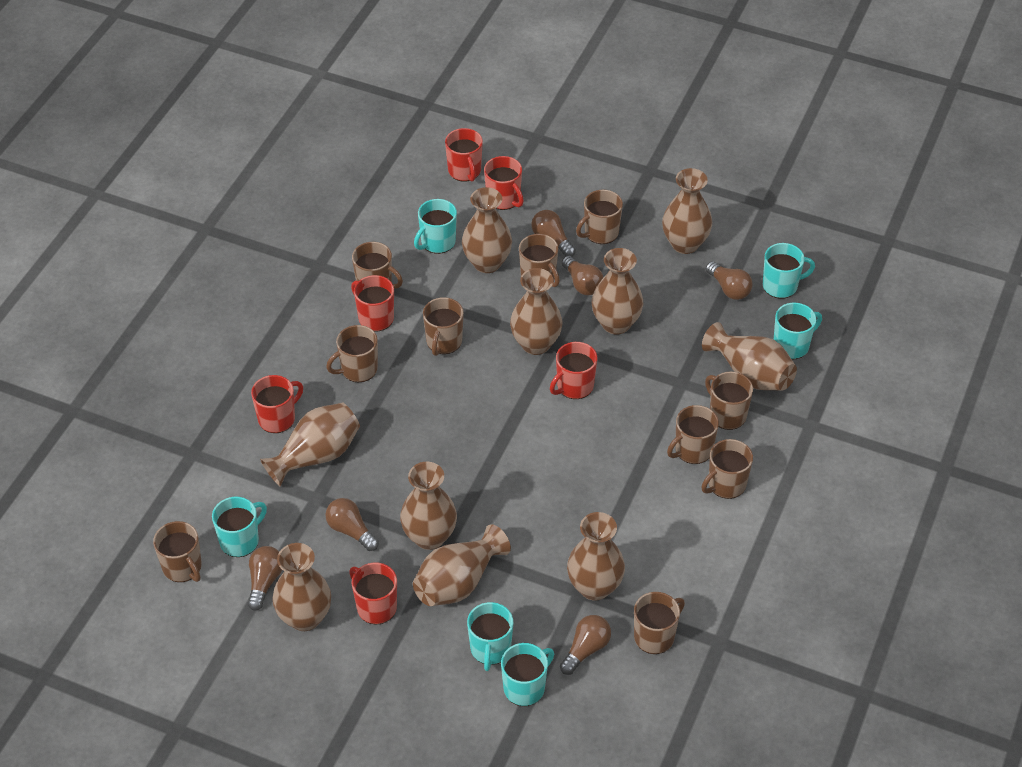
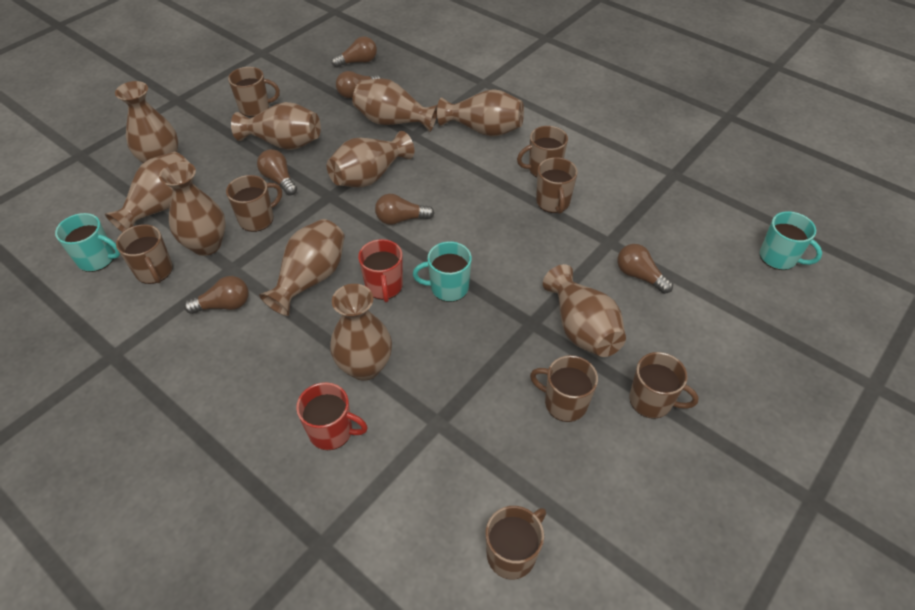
brown mug: [153,521,202,582] [326,325,378,382] [352,242,403,289] [423,297,464,356] [519,234,560,287] [576,190,623,244] [634,592,685,654] [667,405,719,464] [701,439,753,499] [705,371,753,430] = 10 -> [116,224,173,284] [226,175,282,232] [228,67,280,117] [486,506,546,580] [517,126,568,177] [530,355,598,422] [536,157,578,214] [629,352,699,419] = 8
red mug: [251,375,303,433] [349,563,397,625] [351,275,394,332] [445,128,483,182] [484,156,524,210] [550,342,597,399] = 6 -> [296,382,368,450] [358,239,403,302] = 2
turquoise mug: [212,497,267,557] [414,199,457,254] [467,602,513,671] [501,643,554,706] [763,243,815,299] [773,303,822,360] = 6 -> [55,213,120,272] [413,241,472,302] [760,211,822,270] = 3

